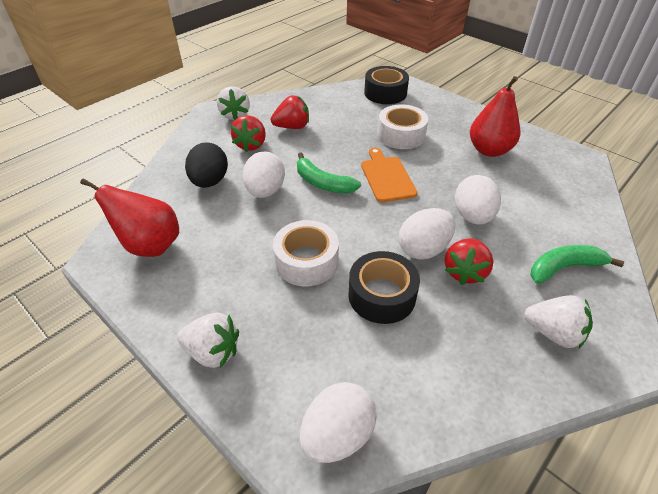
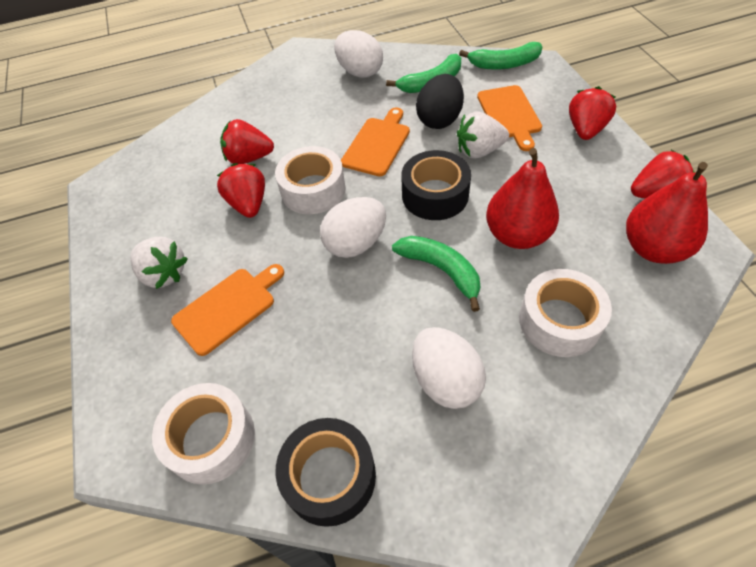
green banana: [297,152,361,194] [530,245,624,284] = 2 -> [386,54,461,93] [392,236,481,312] [459,42,542,70] = 3
orange cutting board: [361,147,418,202] = 1 -> [171,264,284,356] [341,107,410,176] [477,85,542,151] = 3
red strawberry: [231,115,266,152] [271,95,309,129] [444,238,494,285] = 3 -> [217,163,265,218] [220,119,274,164] [569,86,616,140] [631,150,694,198] = 4
white egg: [243,151,285,198] [300,382,377,463] [399,208,455,260] [455,175,501,225] = 4 -> [320,197,386,258] [334,30,383,78] [412,327,486,409] = 3
white strawberry: [177,312,239,368] [217,86,250,120] [524,295,593,348] = 3 -> [130,237,188,289] [457,111,509,159] = 2
white tape: [273,220,339,286] [378,104,428,149] = 2 -> [152,383,255,485] [275,146,345,214] [519,269,612,357] = 3

